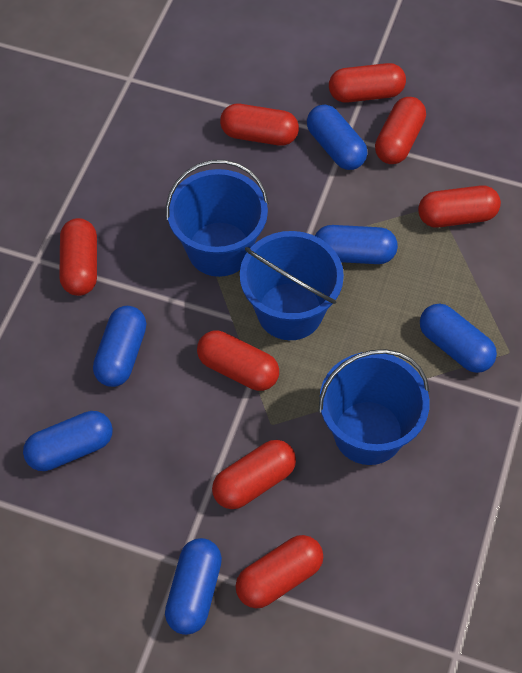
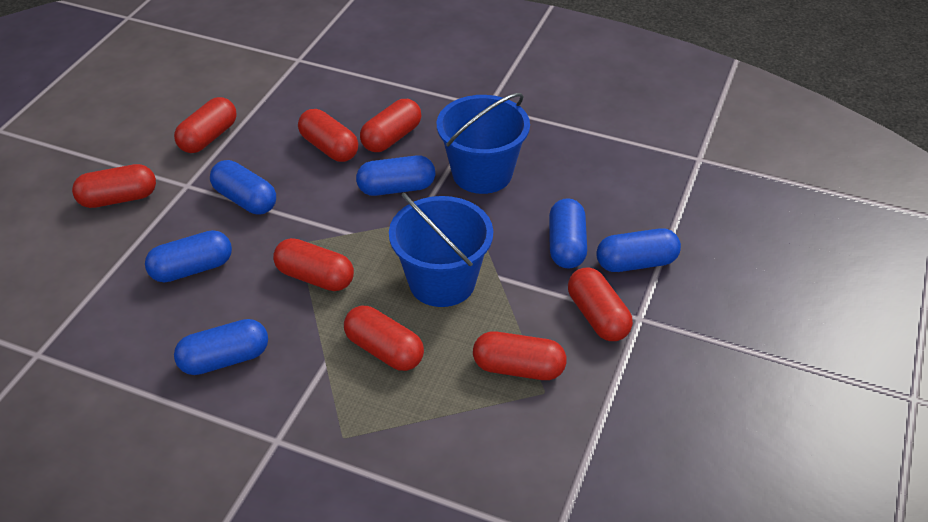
blue bucket: [166,160,269,277] [240,231,344,340] [319,349,430,465] = 3 -> [389,193,493,307] [437,93,530,194] = 2

